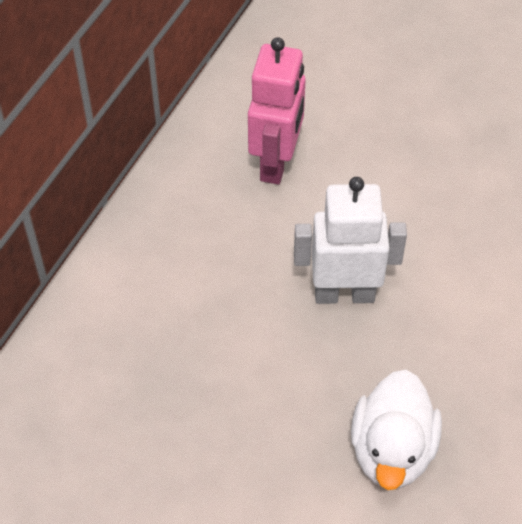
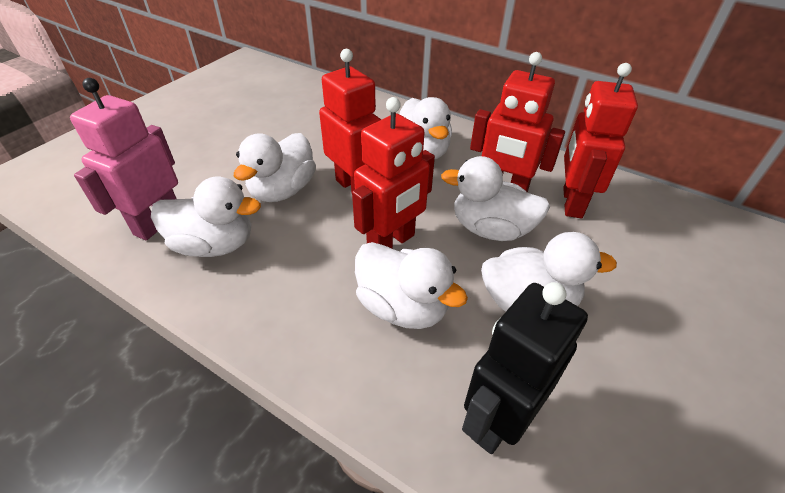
black robot: none = 0 -> [462,282,588,454] = 1
red robot: none = 0 -> [319,49,381,193] [352,97,435,249] [470,52,565,193] [563,63,638,218] = 4
white duck: [351,370,442,490] = 1 -> [151,176,261,257] [234,133,316,202] [355,242,468,329] [399,97,452,159] [441,156,550,241] [481,232,617,312] = 6
white robot: [294,177,407,304] = 1 -> none = 0

